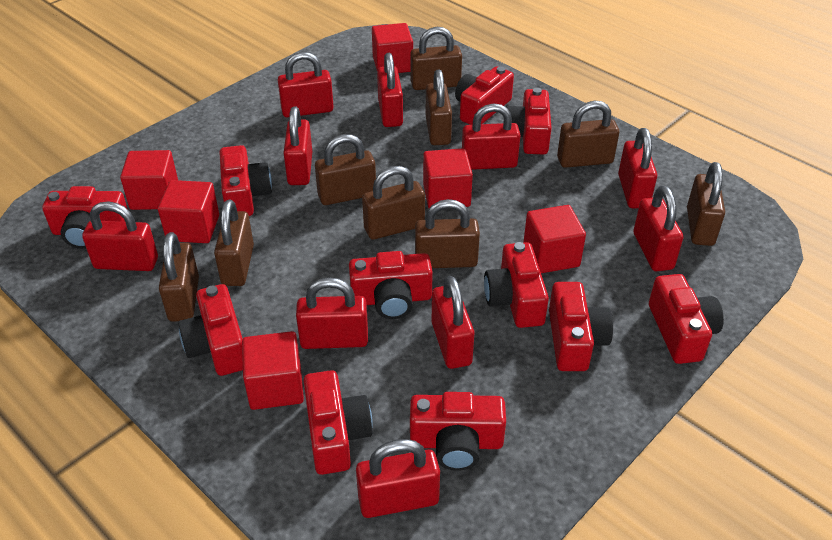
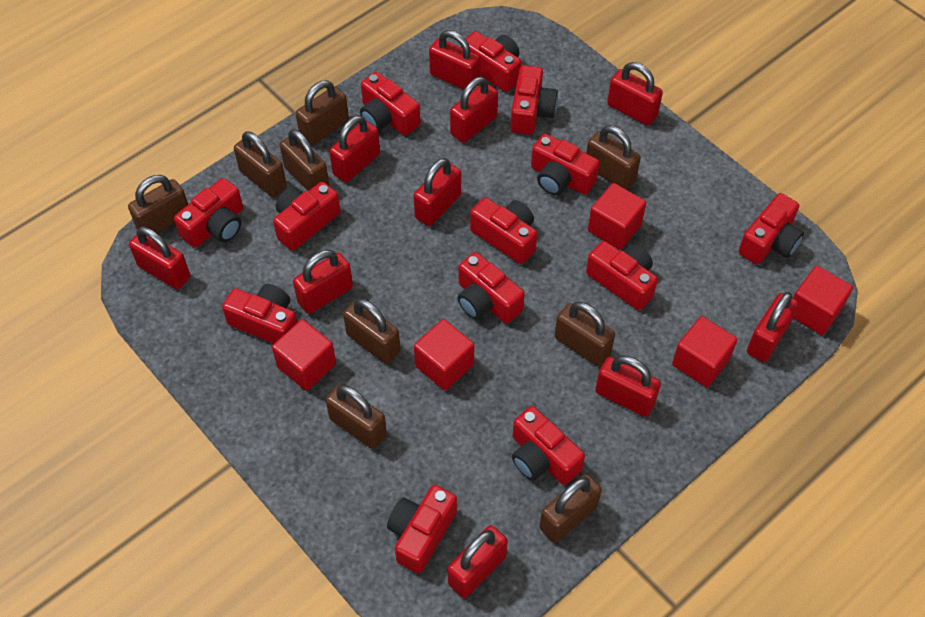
red camera: [42,186,128,249] [178,284,243,376] [219,145,272,216] [303,370,373,475] [349,251,433,319] [410,392,506,471] [455,66,514,125] [484,242,549,328] [507,88,552,155] [549,282,613,371] [649,274,724,364] = 11 -> [174,178,243,248] [222,284,297,344] [273,182,340,251] [360,72,420,136] [387,485,457,574] [458,252,525,324] [461,31,521,92] [470,198,537,264] [511,65,558,135] [512,406,585,485] [531,134,600,195] [586,241,658,310] [739,193,804,264] = 13
red cube: [120,150,178,210] [158,180,219,243] [242,331,304,410] [372,23,413,73] [423,148,473,208] [523,205,586,273] = 6 -> [272,319,336,391] [414,319,474,391] [588,183,646,250] [672,316,737,387] [793,266,853,335] = 5

